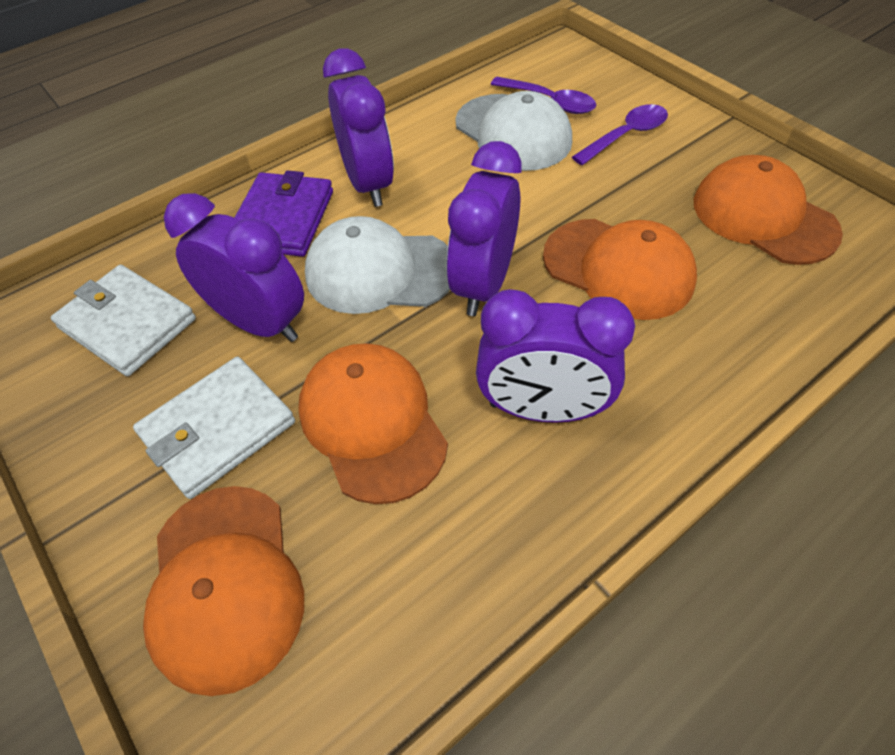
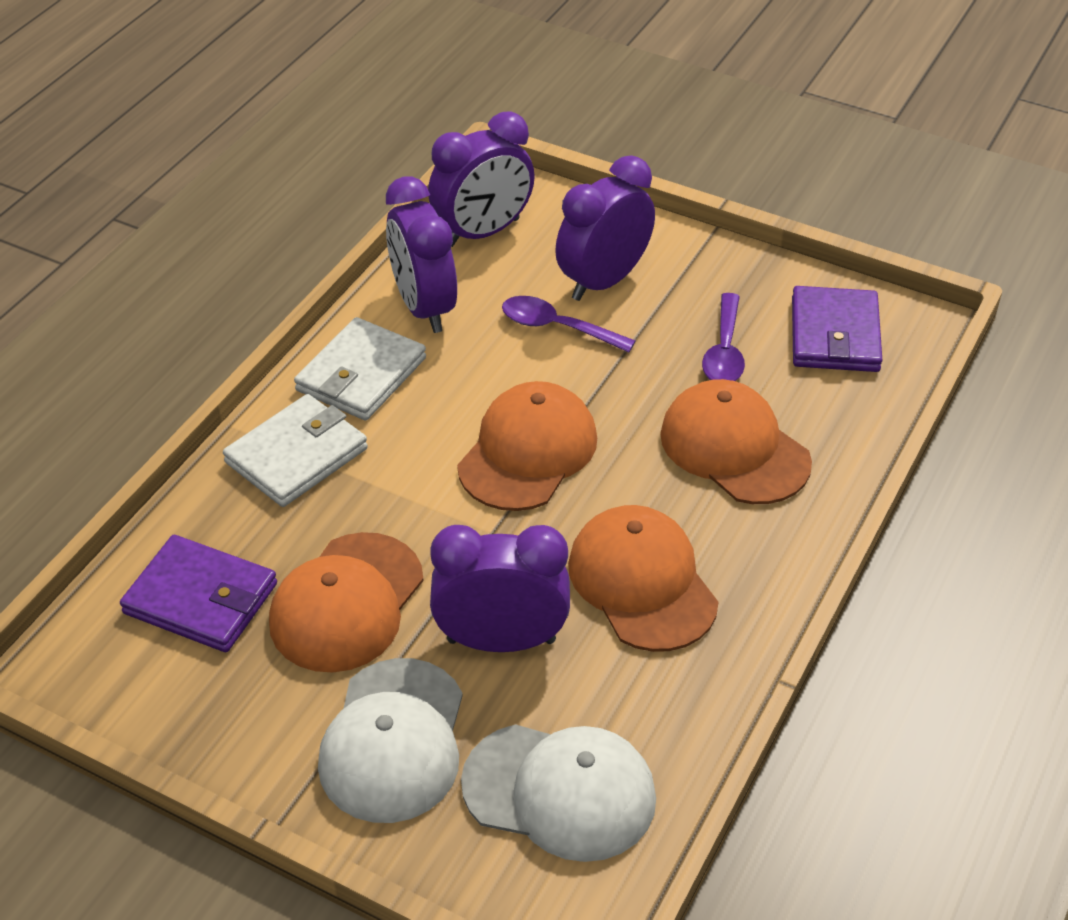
purple wallet: [234,170,333,257] = 1 -> [120,535,277,652] [792,286,882,372] = 2

